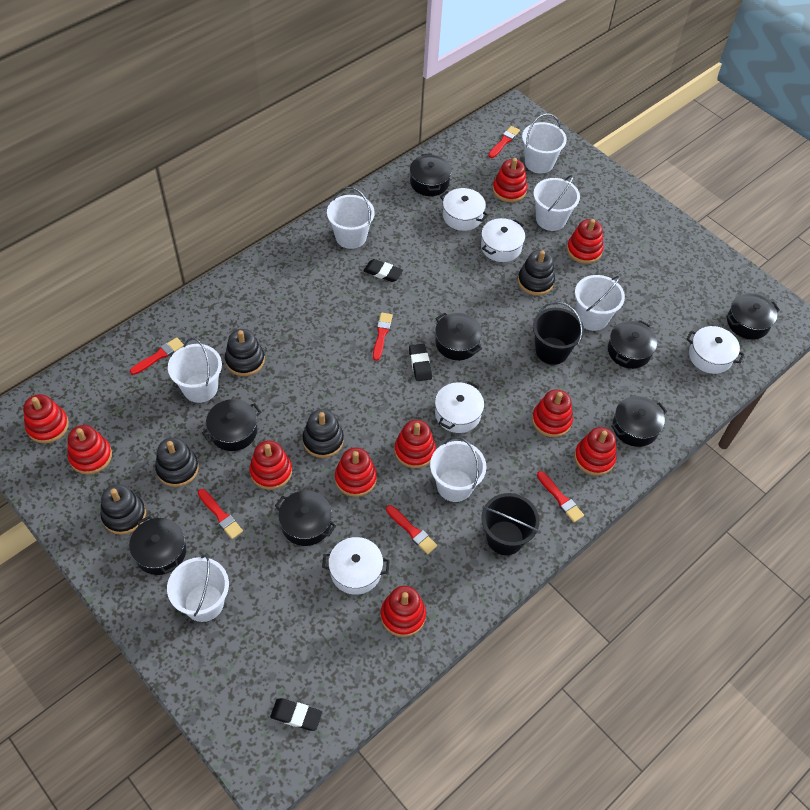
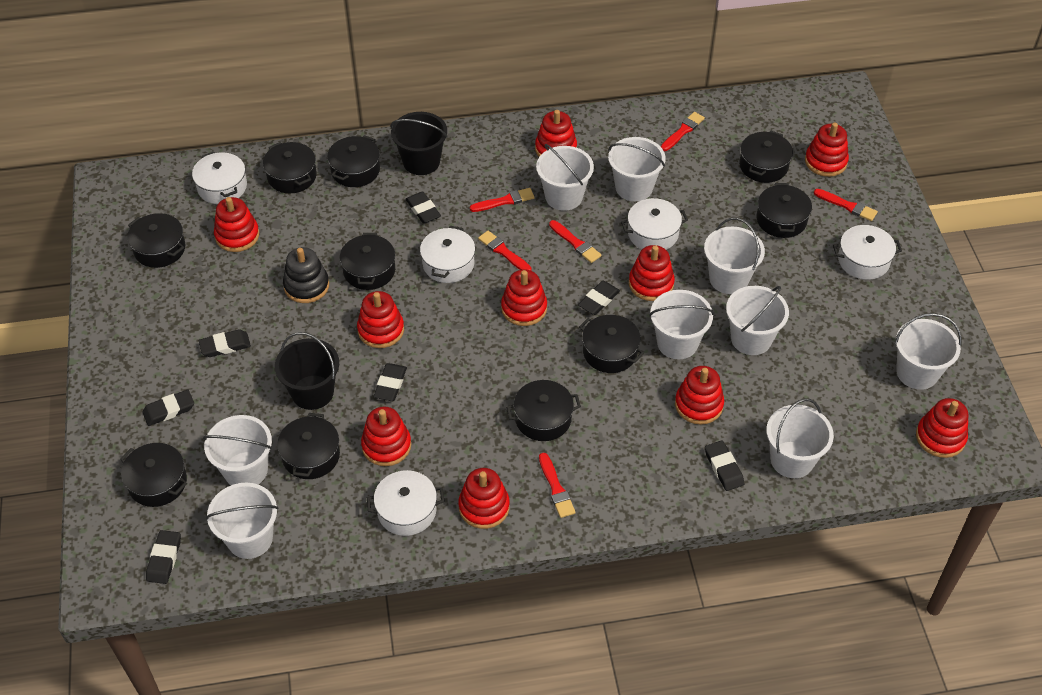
black eraser: [270,698,322,731] [364,259,403,282] [409,344,432,381] = 3 -> [142,389,194,426] [146,530,181,584] [199,329,251,357] [373,363,407,401] [405,191,441,224] [578,281,620,315] [705,440,744,491] = 7
black pot: [129,515,186,575] [202,399,261,451] [275,490,336,546] [410,153,452,196] [435,312,482,360] [608,320,657,369] [611,396,667,447] [726,293,780,340] = 8 -> [120,443,187,507] [127,213,185,268] [263,142,317,193] [277,413,340,479] [327,135,380,187] [340,233,395,290] [506,380,581,441] [579,315,644,373] [739,131,793,183] [757,183,812,238] = 10
black stacking toy: [100,484,146,535] [155,437,199,487] [225,329,265,376] [302,409,344,458] [518,250,555,296] = 5 -> [283,247,329,303] = 1
white bucket: [167,554,229,622] [168,338,222,403] [327,187,375,249] [430,436,486,502] [522,113,567,174] [533,175,580,231] [575,275,625,331] = 7 -> [203,415,272,485] [206,483,278,559] [536,144,594,211] [608,137,666,201] [649,290,714,359] [704,218,765,294] [726,286,789,355] [766,398,834,478] [895,313,962,390] = 9

